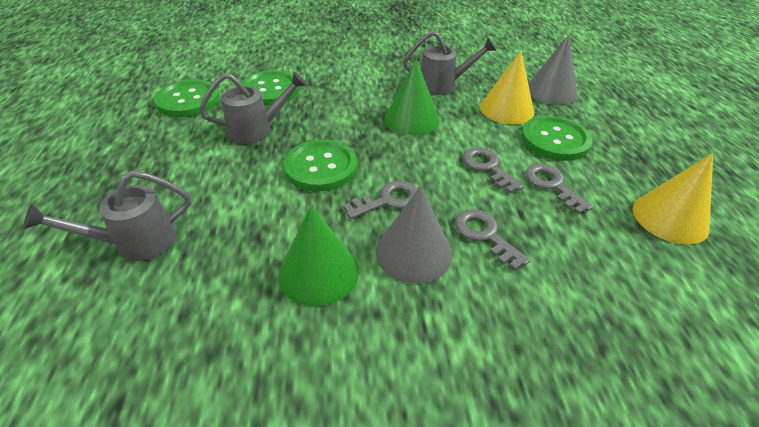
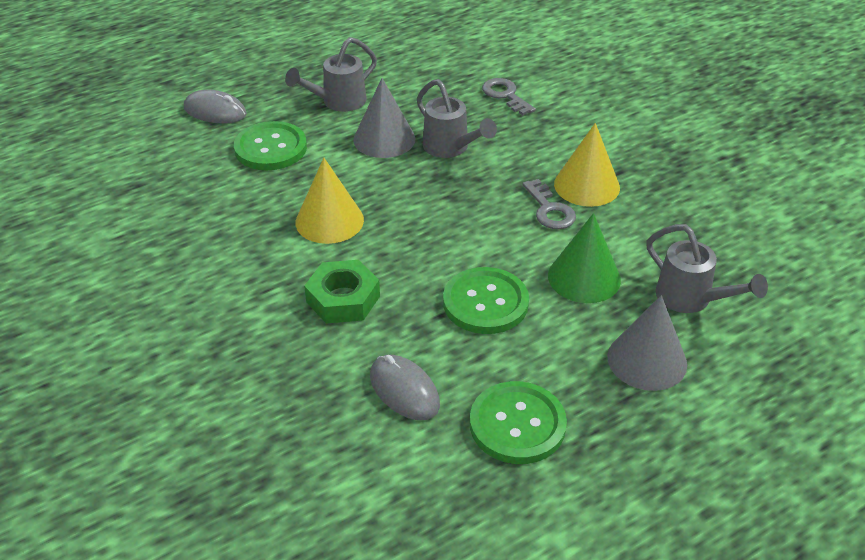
green button: [154,80,219,117] [241,70,300,106] [284,140,357,191] [521,116,593,161] = 4 -> [234,121,307,170] [443,267,529,334] [470,381,567,464] = 3
green cone: [279,205,359,306] [384,59,440,135] = 2 -> [548,213,621,303] = 1
green nut: none = 0 -> [304,260,380,324] = 1
grey key: [343,180,418,219] [455,209,530,271] [463,147,524,193] [525,164,593,214] = 4 -> [482,78,536,116] [522,179,576,229] = 2
grey mouse: none = 0 -> [184,90,247,123] [370,355,440,420] = 2

